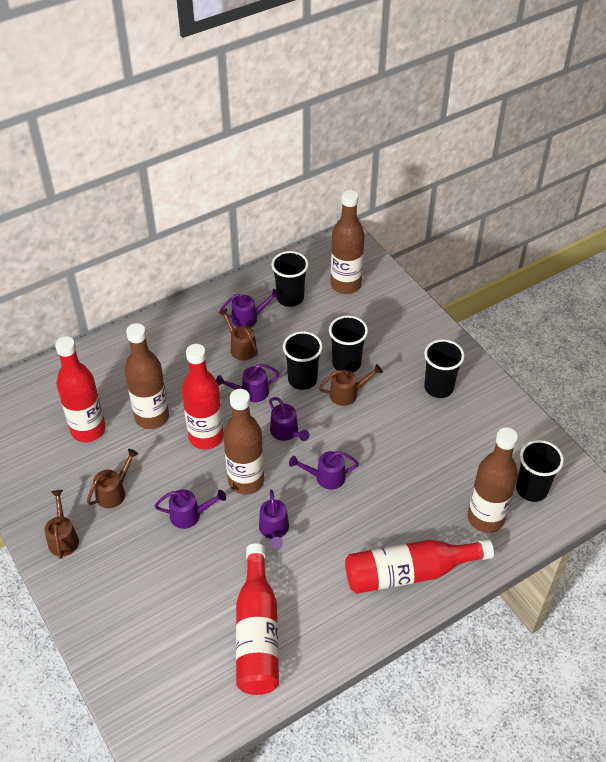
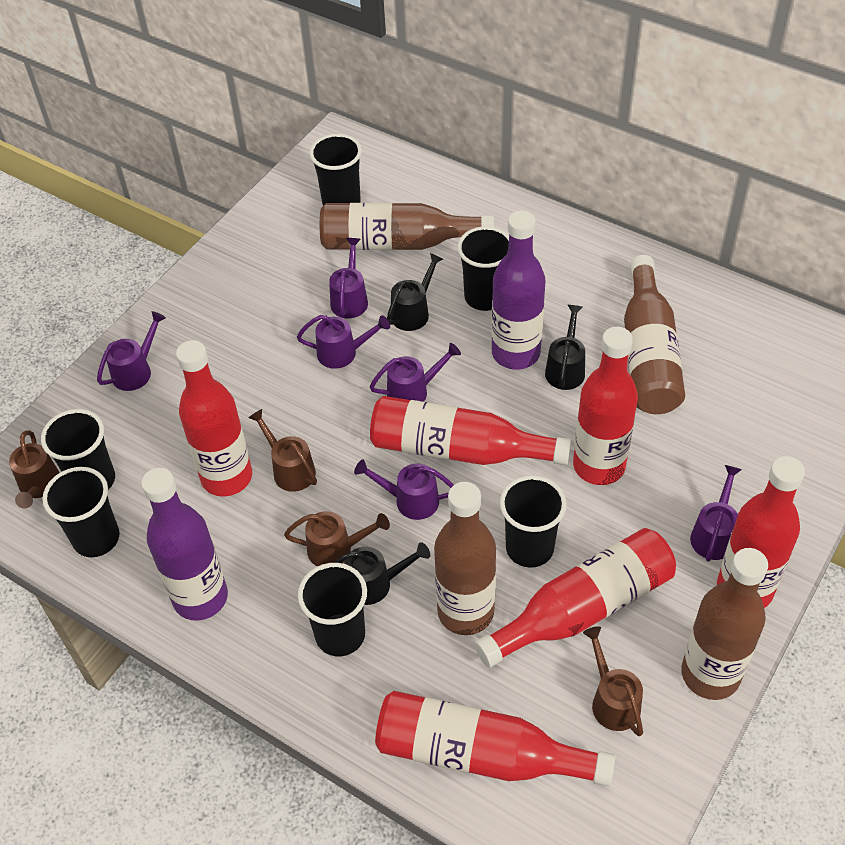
black cup: [271,251,308,307] [283,331,323,390] [329,315,368,373] [424,339,465,398] [516,440,564,502] = 5 -> [41,409,115,490] [42,467,120,557] [298,563,367,656] [309,134,362,205] [457,226,509,311] [500,475,567,568] = 6
black watering can: none = 0 -> [333,542,430,605] [387,253,443,331] [545,305,585,390] = 3
purple bottle: none = 0 -> [141,468,228,621] [491,210,546,370] = 2
red bottle: [55,336,106,442] [182,344,223,450] [236,543,279,695] [345,539,494,594] = 4 -> [176,340,252,497] [370,396,571,465] [375,691,615,786] [474,528,676,668] [573,327,638,485] [717,456,805,608] = 6

